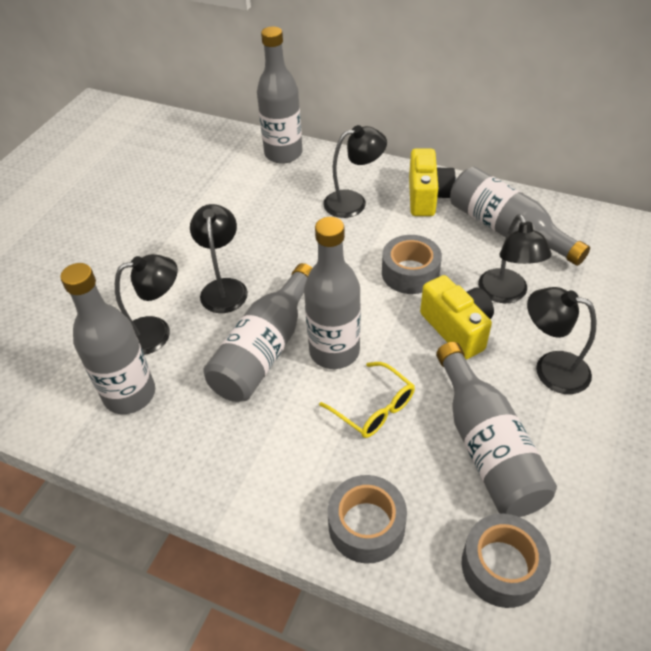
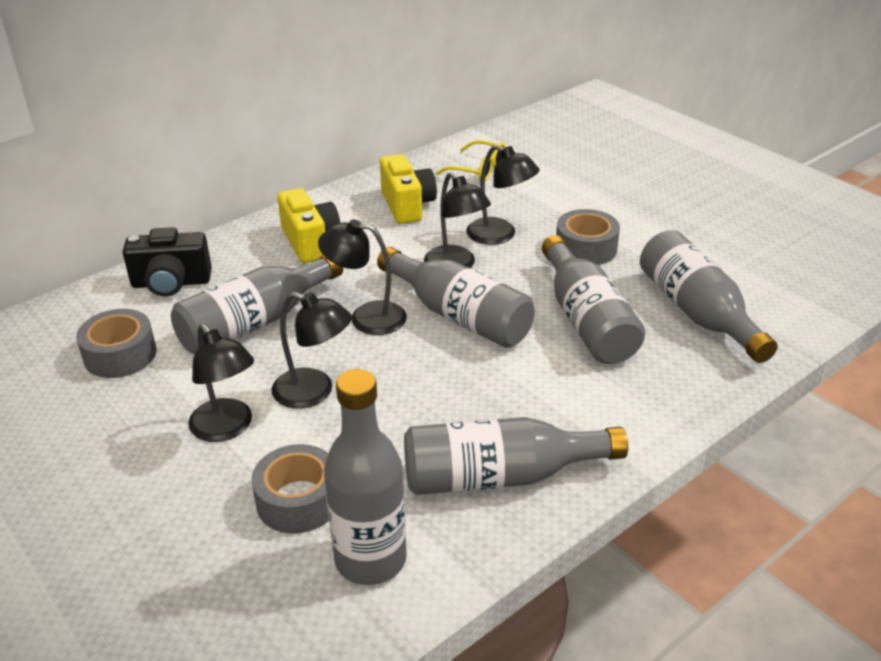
black camera: none = 0 -> [122,227,212,296] = 1

